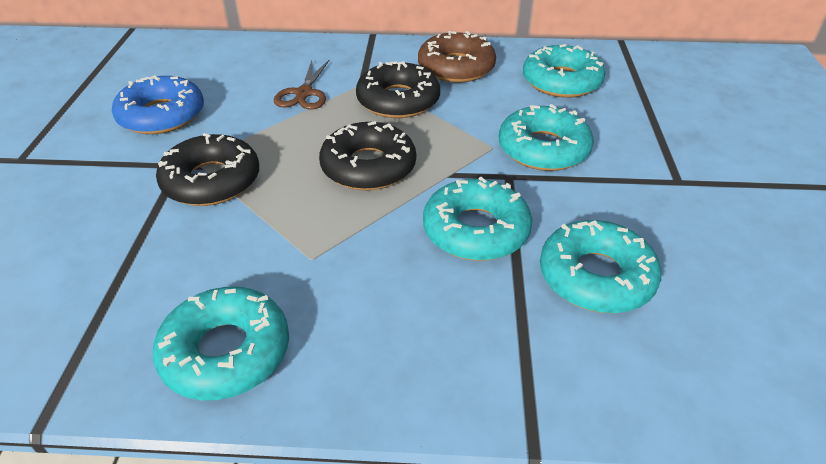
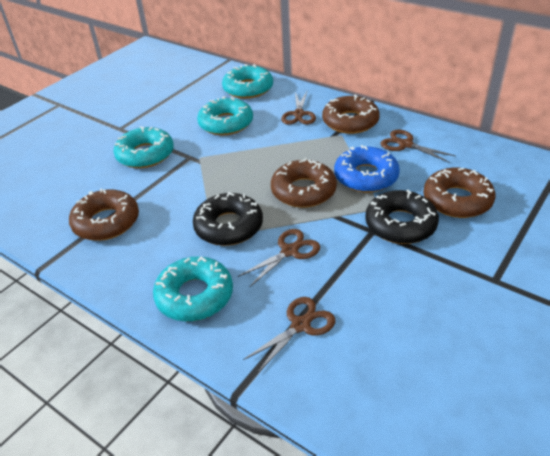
black donut: [156,133,259,206] [319,121,416,190] [356,61,440,118] = 3 -> [193,192,263,246] [365,190,439,244] = 2
brown donut: [418,31,496,83] = 1 -> [69,188,139,241] [271,158,337,208] [322,95,380,134] [423,168,495,218] = 4
brown scissors: [274,59,330,110] = 1 -> [238,229,320,287] [243,297,335,373] [281,92,316,125] [381,130,456,162] = 4
turquoise donut: [153,287,289,400] [423,177,532,261] [499,104,594,171] [523,44,606,98] [540,220,661,313] = 5 -> [113,127,174,168] [153,257,233,321] [197,96,253,135] [222,64,273,99] = 4

